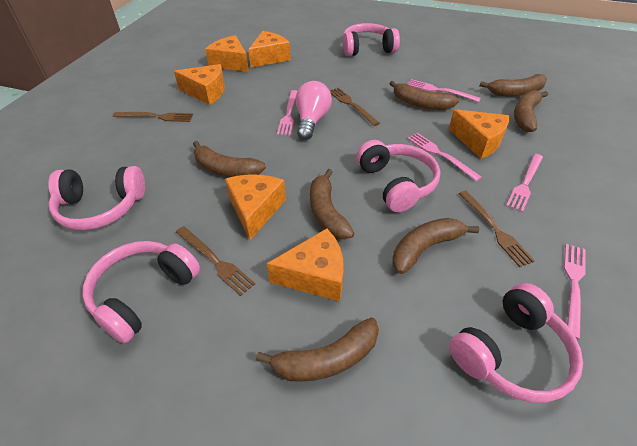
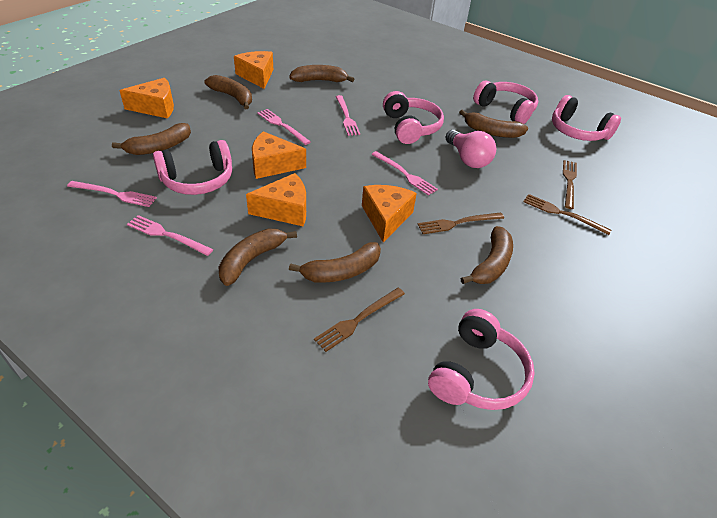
orange cheese: [174,64,225,105] [205,35,249,72] [225,174,286,240] [248,31,291,67] [267,228,344,301] [449,109,509,159] = 6 -> [119,78,174,119] [234,51,274,89] [246,173,306,226] [252,131,306,179] [362,185,417,242] = 5

